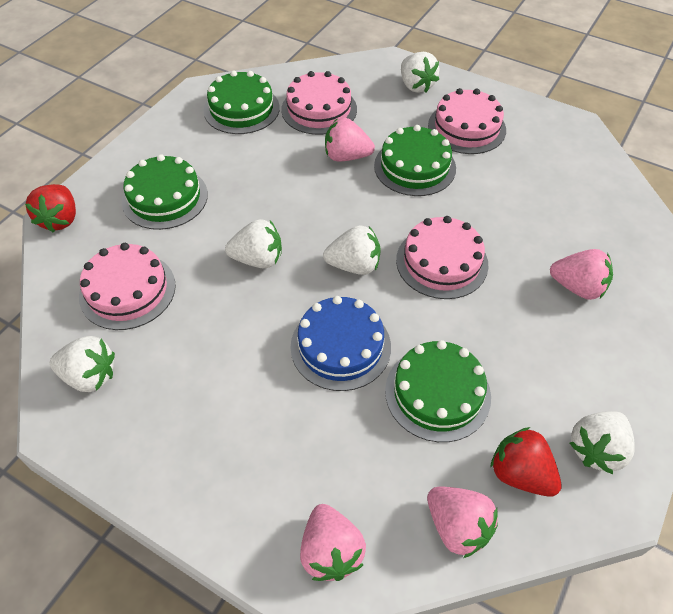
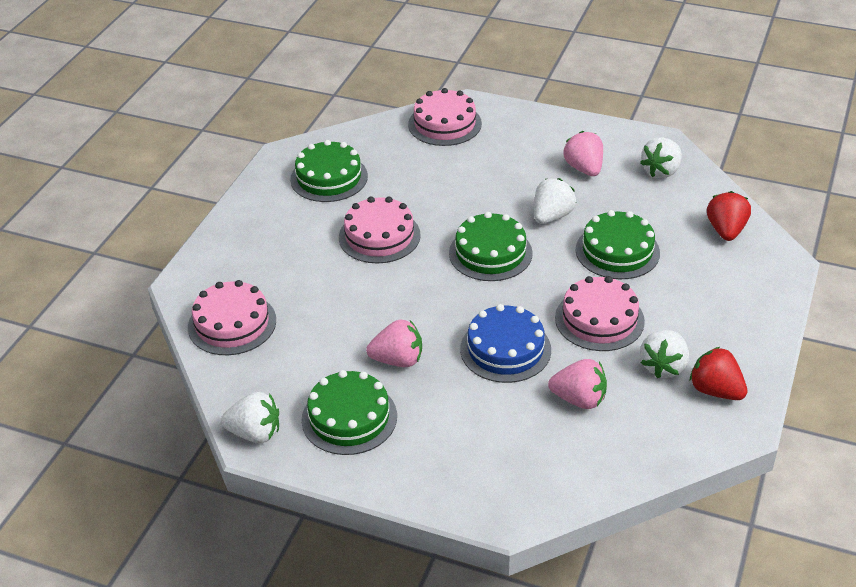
pink strawberry: [300,504,366,581] [325,118,375,161] [427,487,498,558] [550,249,613,300] = 4 -> [366,320,422,367] [548,359,607,409] [563,131,603,176] = 3
white strawberry: [50,336,115,392] [225,219,282,269] [323,225,381,275] [401,52,439,93] [570,411,634,474] = 5 -> [221,392,279,443] [534,178,576,224] [640,137,682,178] [640,330,689,378] = 4

